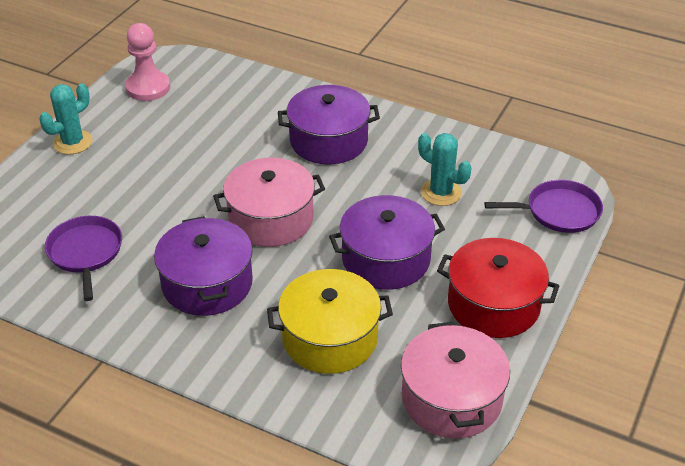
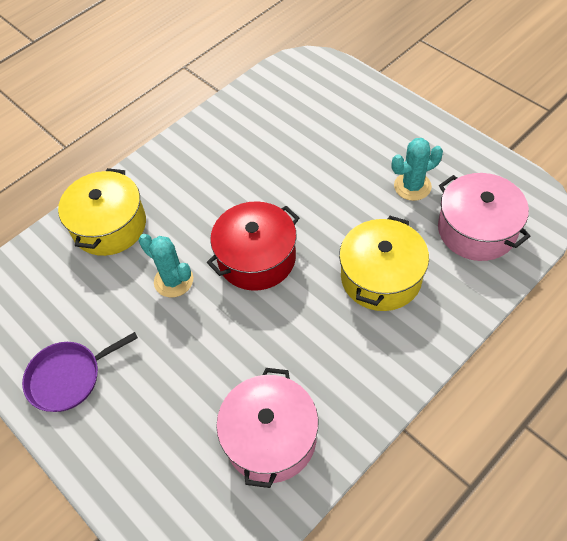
pink pawn: [125,23,170,101] = 1 -> none = 0
purple pan: [45,216,122,301] [484,180,603,233] = 2 -> [22,332,138,412] = 1
purple pot: [154,216,253,316] [278,85,380,164] [329,195,445,290] = 3 -> none = 0
yellow pot: [267,269,393,374] = 1 -> [58,168,146,256] [339,216,429,311] = 2

